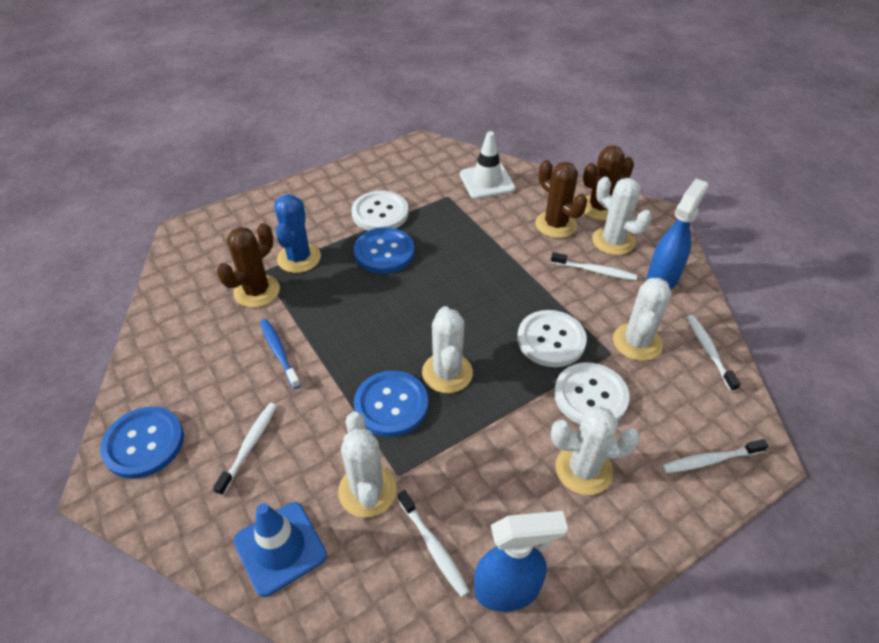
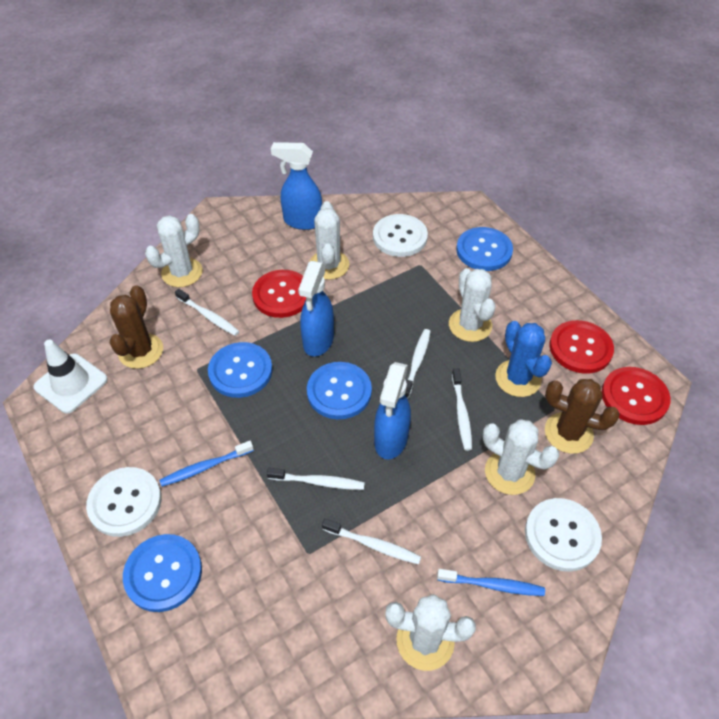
blue button: [100,407,184,479] [354,227,414,274] [354,371,428,437] = 3 -> [123,534,202,612] [208,342,273,398] [307,362,372,420] [456,227,513,271] = 4
blue spray bottle: [474,511,568,612] [646,179,708,290] = 2 -> [271,142,322,230] [298,261,334,357] [374,362,411,459] = 3
blue toothbrush: [260,319,301,389] = 1 -> [159,441,254,487] [437,569,545,596] = 2
blue traffic cone: [234,502,327,597] = 1 -> none = 0
brown cactus: [217,223,280,308] [535,160,587,238] [583,145,634,221] = 3 -> [110,285,163,369] [545,379,620,454] = 2
red button: none = 0 -> [252,270,306,318] [549,320,614,374] [602,367,671,425] = 3

